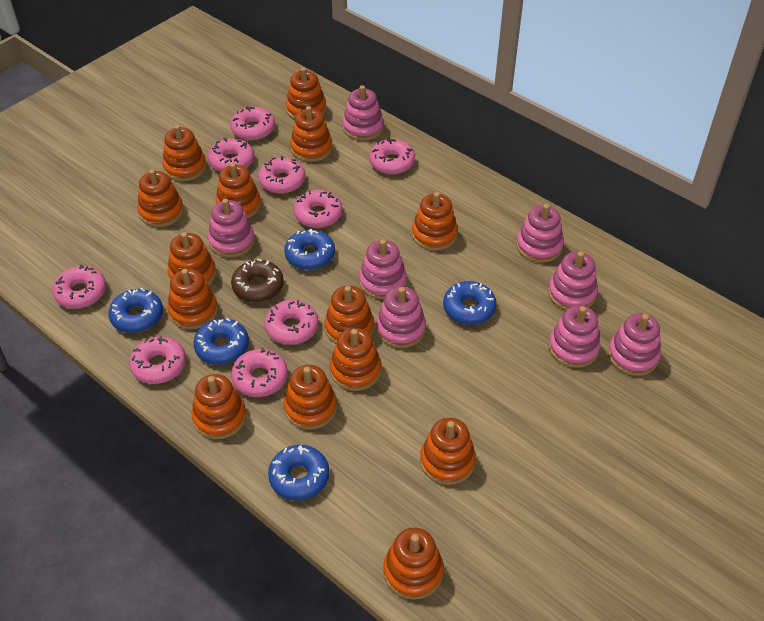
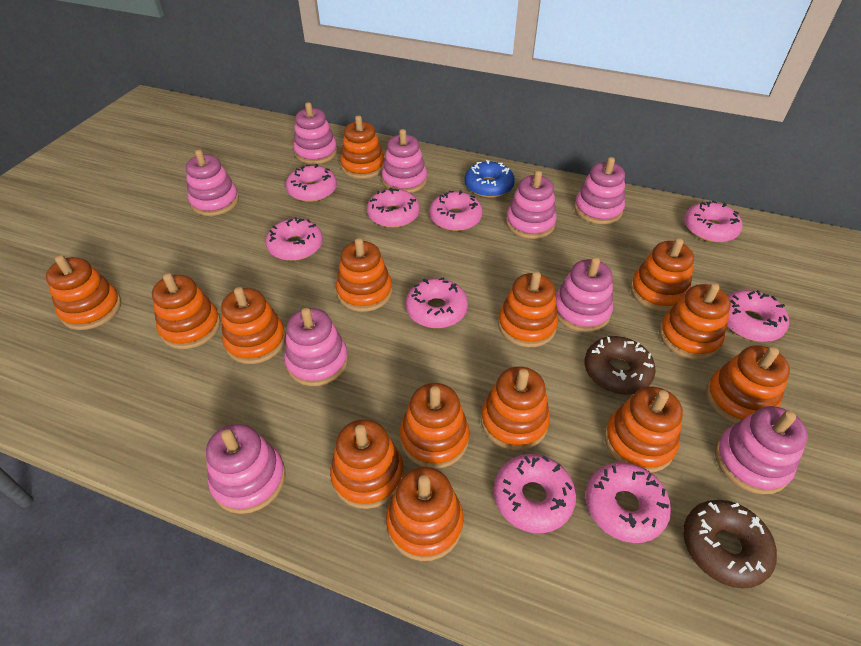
blue donut: [108,288,163,333] [194,318,249,365] [268,445,329,500] [284,229,335,270] [443,281,497,325] = 5 -> [464,160,515,198] = 1
brown donut: [231,259,284,302] = 1 -> [584,336,656,395] [683,500,777,588] = 2
pink stacking toy: [208,199,255,258] [343,85,384,141] [359,239,407,299] [376,287,426,348] [516,204,564,263] [548,251,598,310] [549,305,601,368] [608,313,661,376] = 8 -> [186,149,239,216] [206,424,286,514] [284,308,348,386] [293,102,337,164] [381,129,427,193] [506,170,557,239] [555,257,613,332] [574,157,625,224] [715,406,808,494] = 9

